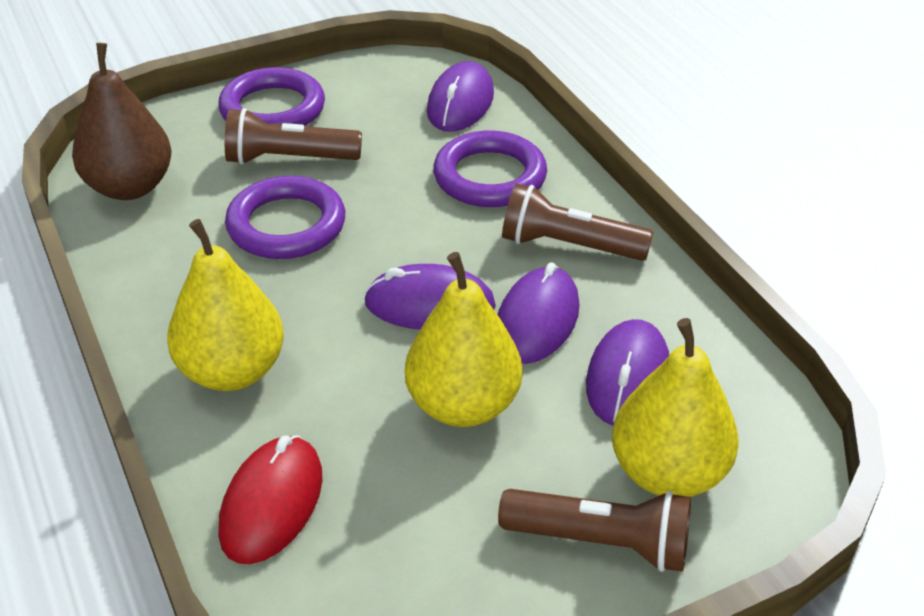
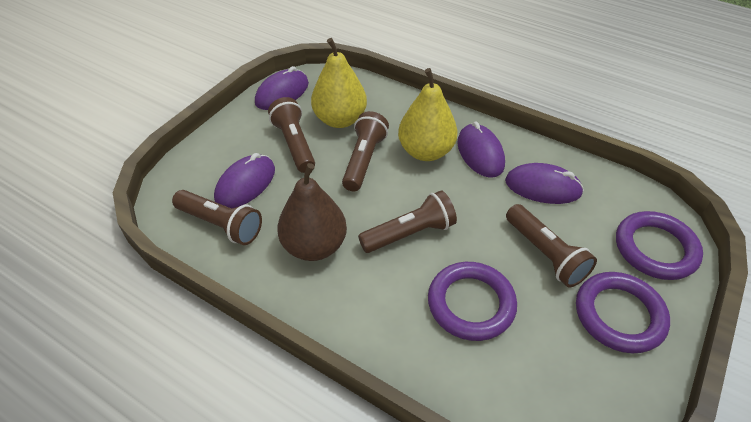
brown flashlight: [225,108,362,165] [498,489,691,572] [502,183,654,261] = 3 -> [172,190,262,245] [268,97,315,173] [342,111,389,191] [358,191,457,253] [506,204,597,287] = 5
red mouse: [218,435,322,564] = 1 -> none = 0
yellow pear: [167,219,284,391] [405,252,522,427] [612,318,739,497] = 3 -> [311,38,367,128] [398,68,458,161] = 2

